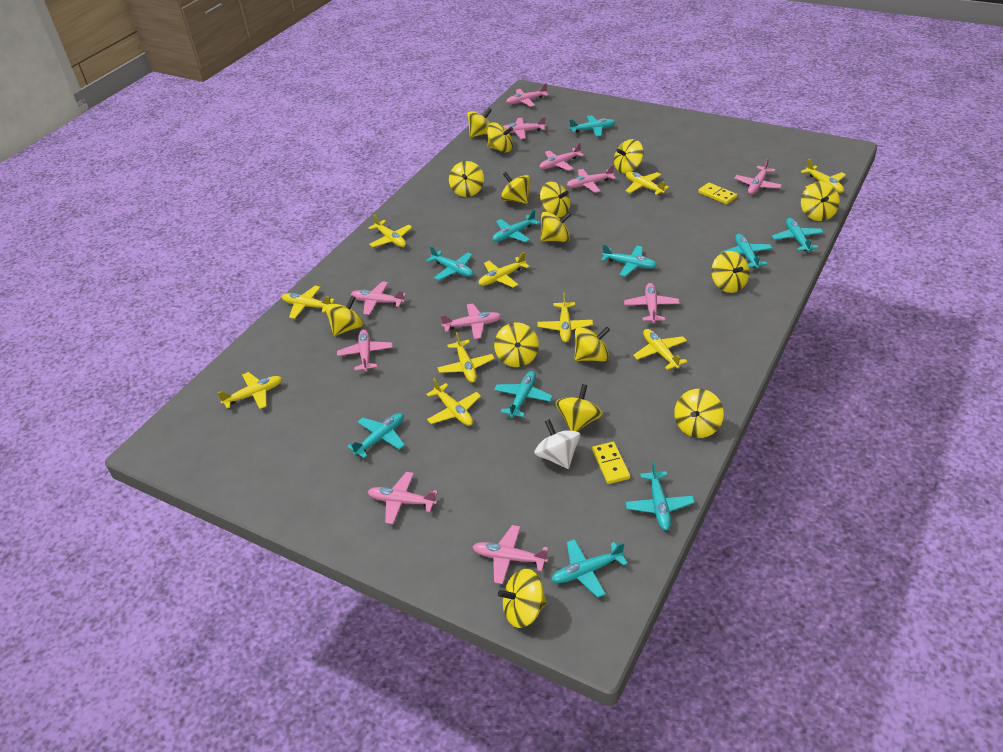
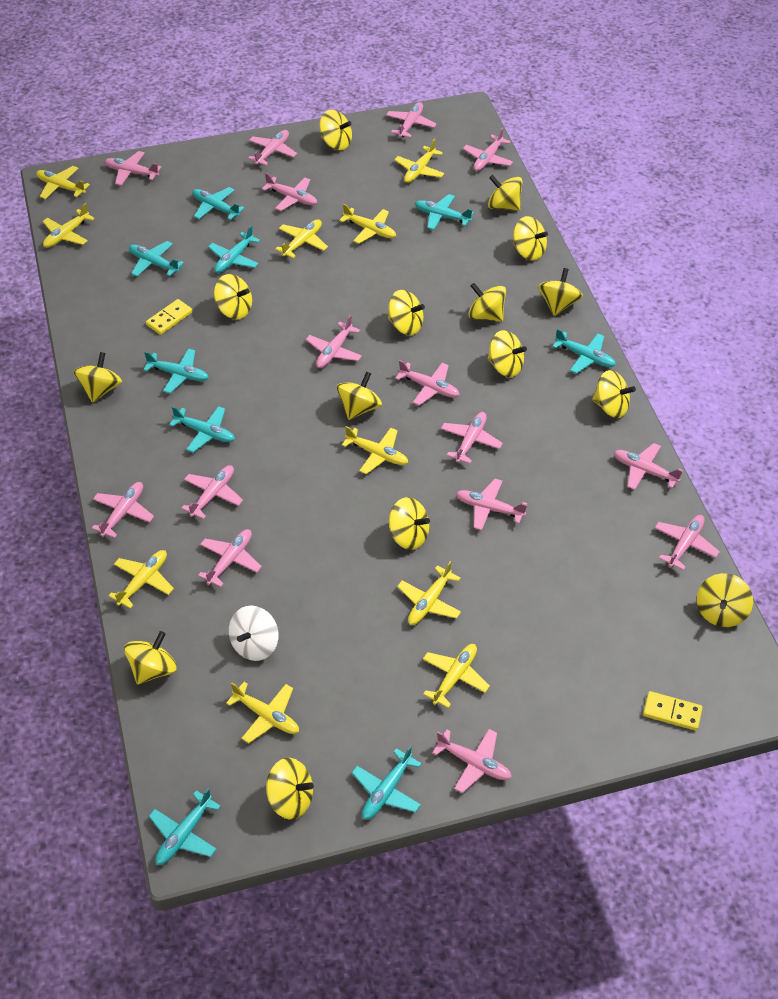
pink plane: [337,329,393,371] [351,281,406,315] [368,472,438,524] [440,303,501,339] [473,525,548,584] [504,117,546,139] [506,83,548,107] [540,143,584,171] [567,165,616,193] [624,283,680,323] [735,158,782,195] = 11 -> [92,482,154,538] [105,151,161,185] [182,465,243,519] [198,529,262,587] [248,130,297,165] [262,173,317,211] [306,315,362,368] [386,102,437,138] [395,360,460,406] [432,729,512,793] [441,412,503,464] [456,479,527,530] [463,127,513,171] [614,443,683,490] [655,515,720,571] = 15
turquoise plane: [347,413,405,458] [426,246,473,280] [492,209,540,242] [494,371,553,418] [551,539,628,598] [569,115,615,137] [601,244,657,276] [625,461,695,530] [721,234,773,269] [772,218,824,252] = 10 -> [129,241,184,277] [143,349,209,393] [149,788,221,865] [169,406,235,452] [192,187,245,220] [208,225,260,273] [352,746,422,820] [415,194,474,230] [552,329,616,374] = 9

